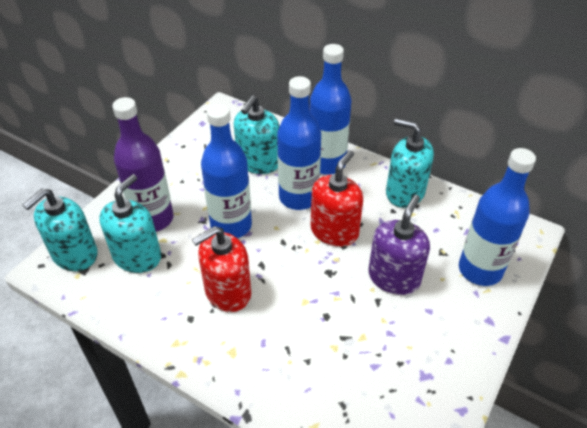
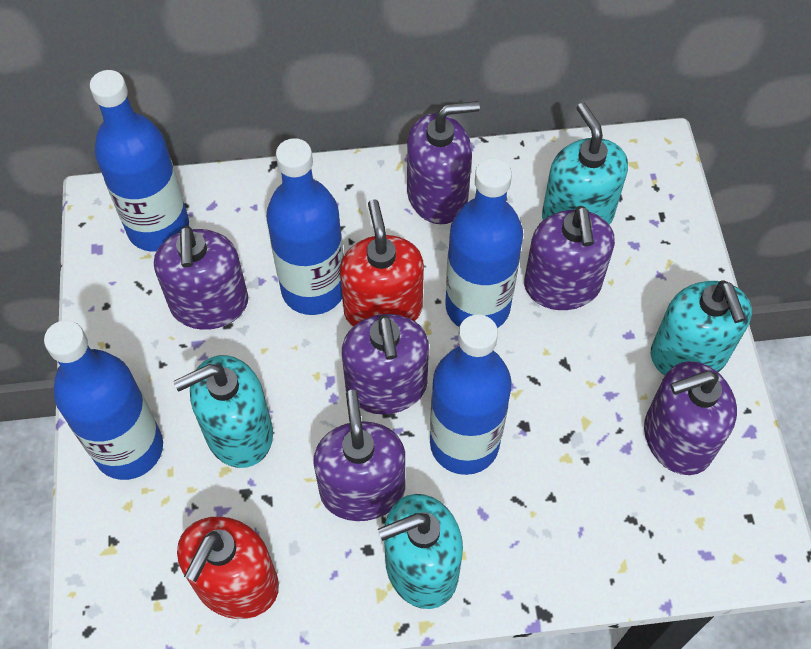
blue bottle: [201,104,252,238] [277,76,321,210] [310,44,351,175] [459,148,536,286] = 4 -> [44,320,163,480] [90,70,189,252] [266,138,344,315] [430,314,512,475] [445,158,523,328] = 5
purple bottle: [112,97,174,232] = 1 -> none = 0
purple soap dispenser: [368,195,430,295] = 1 -> [154,226,248,330] [313,390,405,521] [342,314,429,414] [407,101,480,224] [524,206,615,310] [644,361,737,475] = 6

